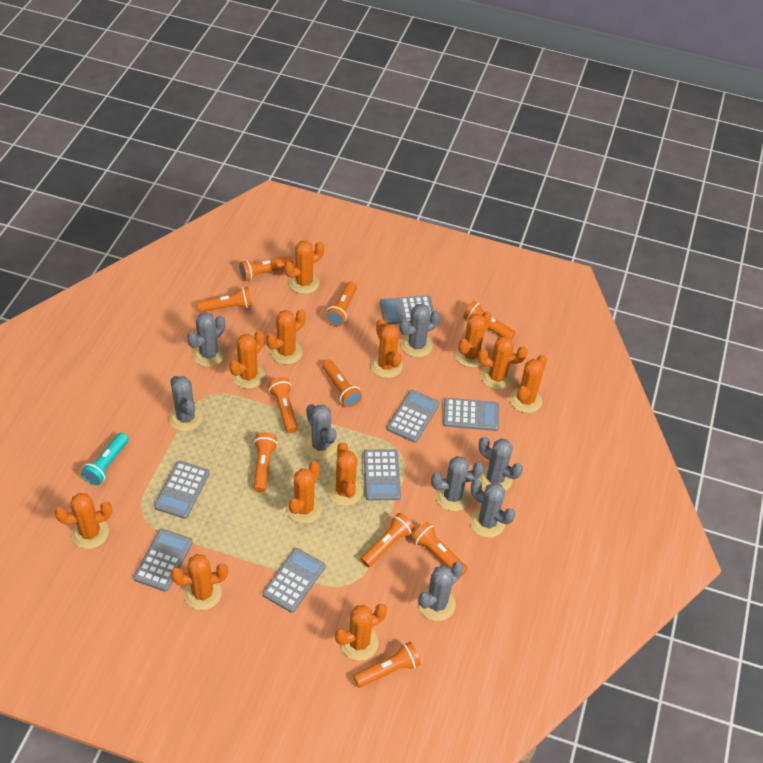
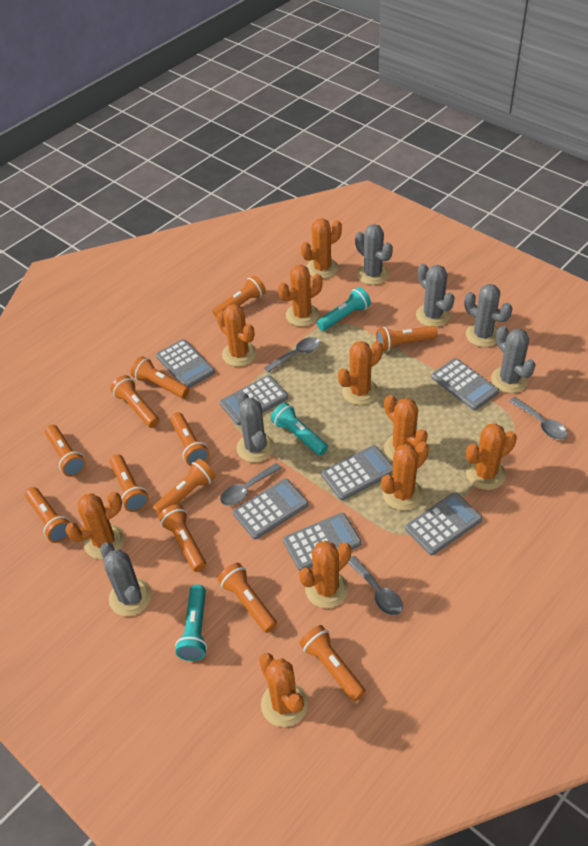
grey cactus: [169,376,203,431] [187,312,225,367] [304,404,338,460] [399,304,440,357] [418,562,464,621] [431,456,484,511] [470,480,515,538] [478,437,523,491] = 8 -> [100,542,152,616] [237,392,274,463] [355,224,393,285] [416,264,455,327] [465,284,512,347] [491,326,536,393] = 6
grey spoon: none = 0 -> [220,463,282,506] [264,337,320,373] [348,556,403,615] [509,397,568,440] = 4
orange cactus: [55,493,113,549] [171,554,228,610] [229,331,265,389] [266,309,306,364] [284,240,324,294] [287,461,322,524] [328,442,363,506] [335,604,387,661] [371,319,403,378] [455,311,492,368] [478,336,527,390] [510,355,547,413] = 12 -> [65,492,125,559] [217,304,257,367] [259,653,308,727] [278,265,323,327] [299,541,351,608] [301,218,342,279] [338,341,383,405] [381,442,429,511] [384,395,428,461] [466,423,517,490] = 10
orange flashlight: [197,287,252,313] [239,256,293,281] [253,432,278,492] [268,377,298,433] [322,360,362,407] [325,282,357,326] [353,642,421,688] [360,513,415,567] [411,522,468,577] [463,301,516,339] = 10 -> [25,487,71,543] [45,425,87,477] [110,454,149,512] [111,375,159,428] [131,356,190,398] [153,459,215,516] [159,504,206,572] [170,412,210,466] [213,276,266,318] [218,563,277,633] [300,625,366,702] [376,326,437,352] = 12
turquoise flashlight: [81,433,128,486] = 1 -> [175,584,207,661] [271,402,328,456] [317,287,371,331] = 3

